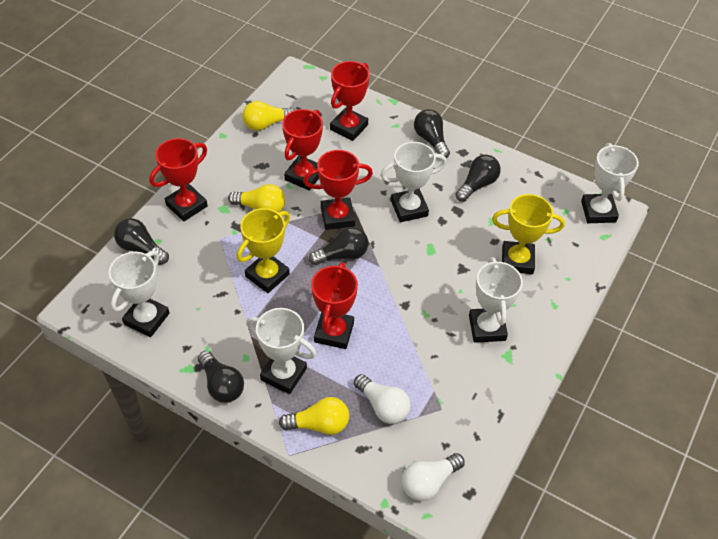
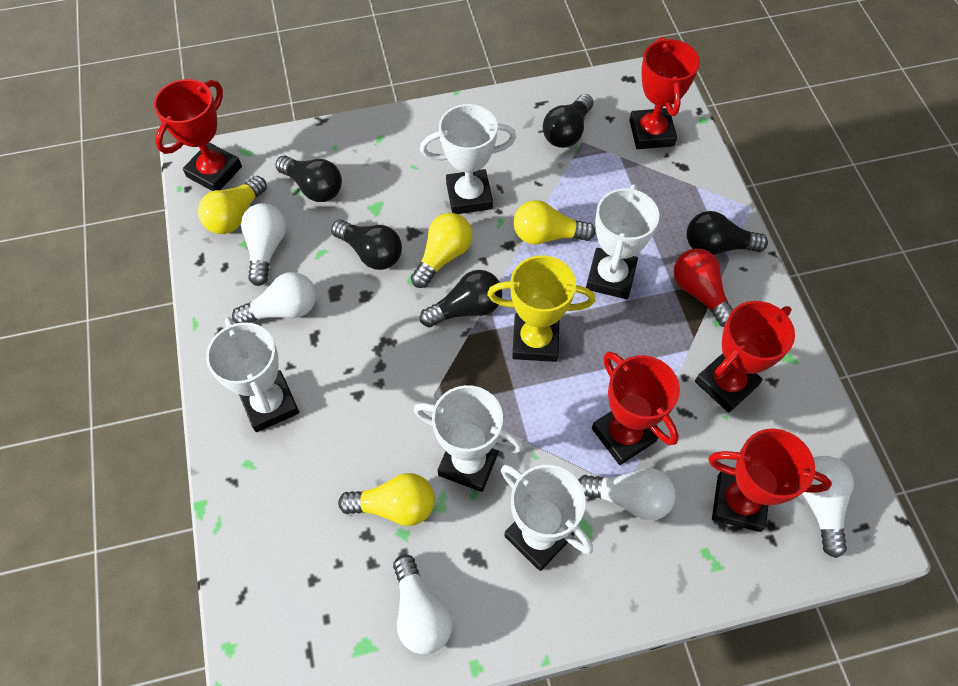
red light bulb: none = 0 -> [673,248,733,327] = 1
white light bulb: [354,374,411,424] [402,453,465,501] = 2 -> [232,272,316,323] [241,203,286,286] [393,554,452,654] [578,468,676,521] [802,456,854,558] = 5
yellow light bulb: [228,184,285,213] [242,101,295,131] [279,397,349,435] = 3 -> [198,176,267,234] [338,473,435,526] [411,213,472,288] [513,200,595,245] = 4
yellow trophy: [237,208,290,293] [492,194,565,274] = 2 -> [487,255,595,362] = 1

